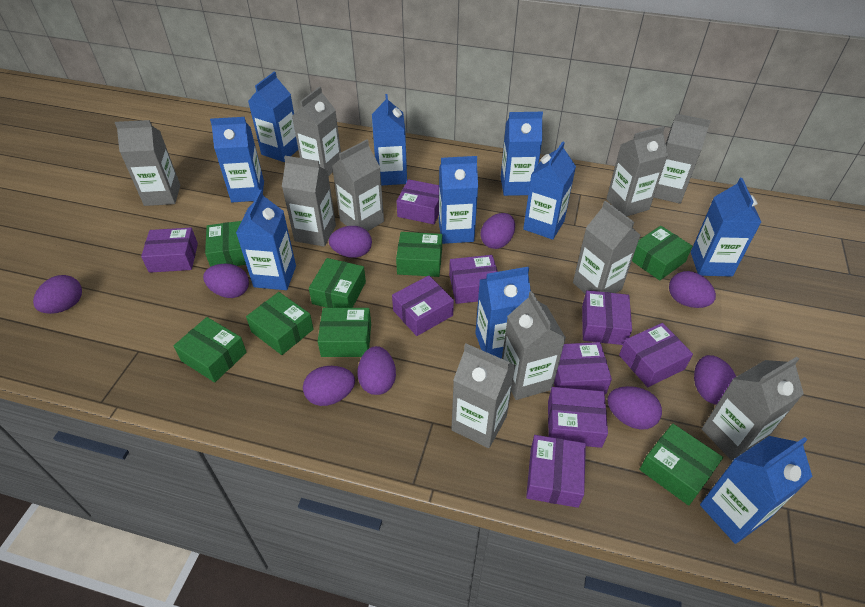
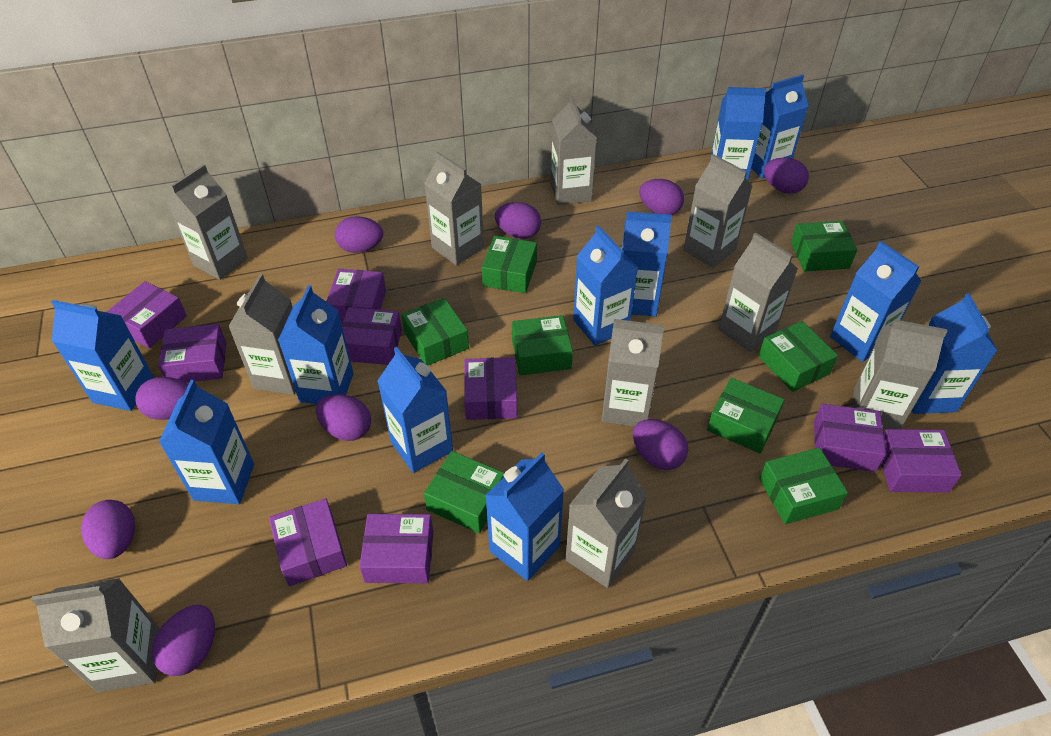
blue carton: [210,117,264,202] [236,190,296,290] [248,72,298,162] [372,94,407,186] [439,156,478,244] [475,267,531,359] [501,112,543,196] [523,141,576,240] [691,178,761,276] [700,436,813,544] = 10 -> [51,300,154,411] [159,380,254,504] [278,285,354,404] [377,347,453,473] [485,453,564,581] [573,225,638,346] [622,212,672,316] [710,87,766,181] [751,74,809,179] [830,241,922,362] [912,293,998,414] = 11

